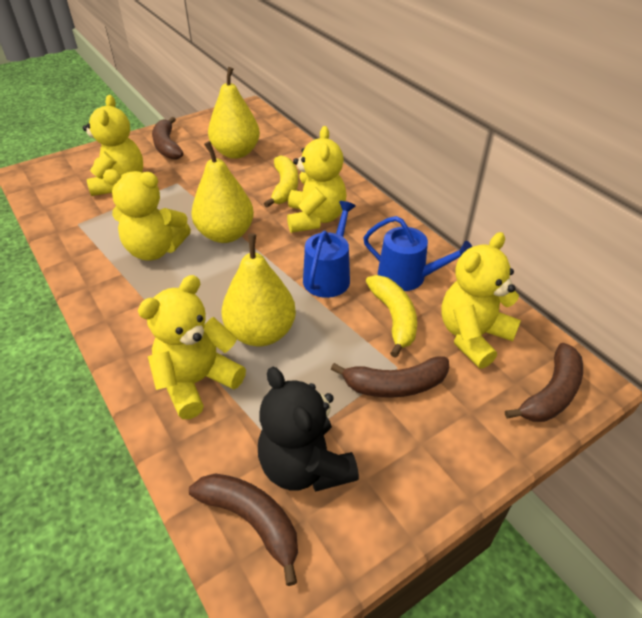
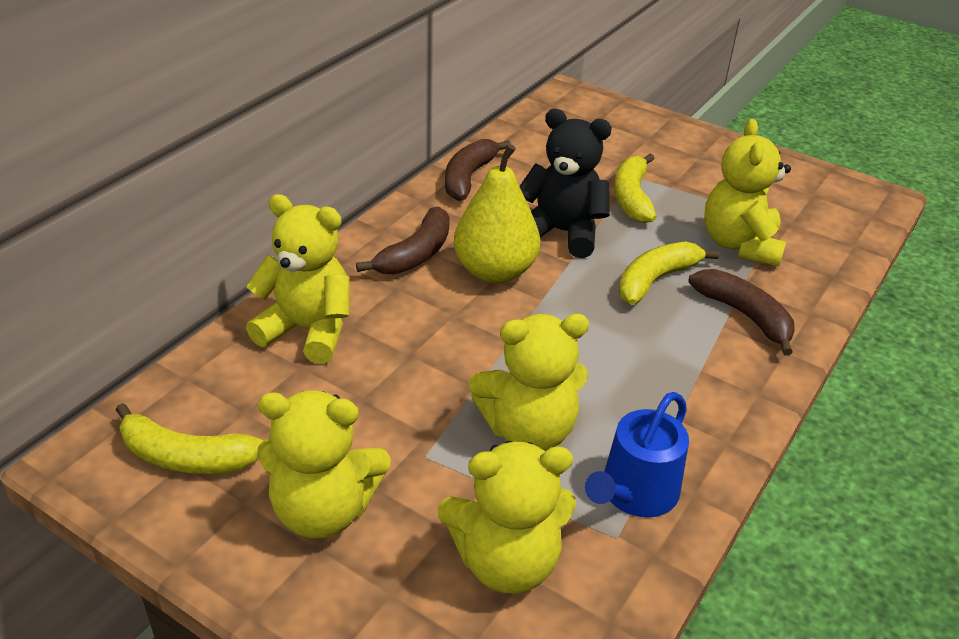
blue watering can: [303,201,355,298] [363,216,472,291] = 2 -> [585,392,689,518] = 1
brown banana: [152,117,184,159] [189,474,298,586] [331,356,449,398] [505,343,583,422] = 4 -> [356,207,450,274] [445,139,511,201] [688,269,795,356] = 3
yellow banana: [264,155,298,208] [366,275,417,358] = 2 -> [116,403,264,474] [614,154,657,223] [619,241,720,305] = 3
yellow pear: [191,141,254,243] [208,67,260,159] [222,233,296,346] = 3 -> [454,144,540,283] = 1

